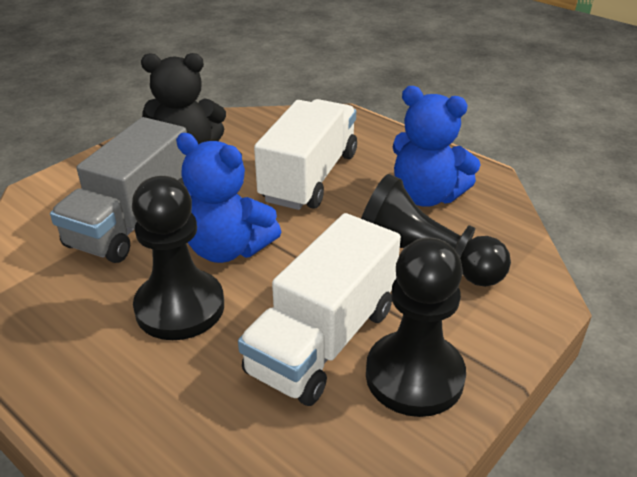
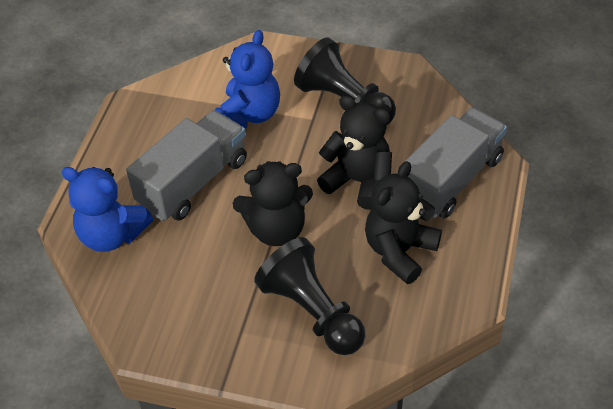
black pawn: [132,176,224,340] [361,174,511,287] [366,237,466,417] = 3 -> [254,237,366,355] [294,38,396,125] = 2
black teddy bear: [141,53,226,144] = 1 -> [233,161,313,246] [317,96,392,210] [365,161,442,284] = 3
grey truck: [50,117,187,263] = 1 -> [126,110,247,221] [404,108,507,219] = 2
white truck: [238,213,401,406] [254,99,357,210] = 2 -> none = 0

